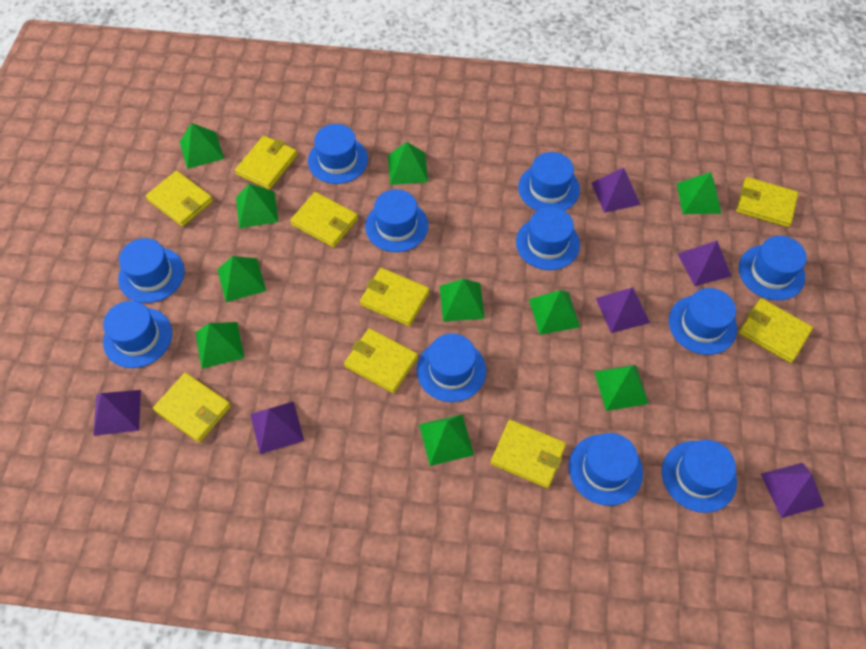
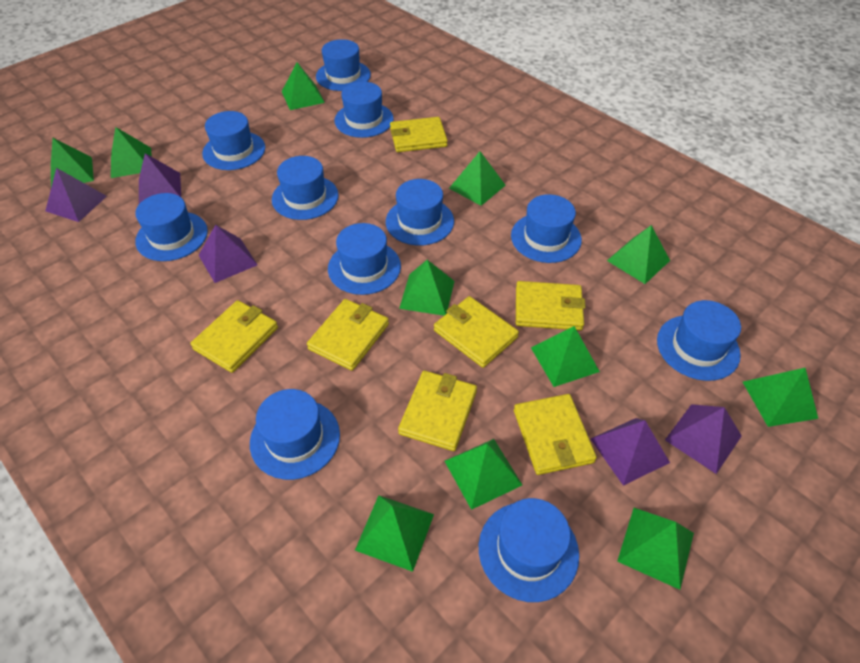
green pyramid: [180,123,224,169] [195,322,244,369] [217,256,266,302] [236,184,278,228] [388,142,428,185] [419,414,474,466] [440,279,485,322] [529,290,580,335] [594,365,649,411] [677,172,722,214] = 10 -> [51,138,94,187] [111,127,152,178] [282,62,325,110] [355,495,434,572] [399,260,454,316] [445,439,522,510] [449,151,506,206] [531,326,600,387] [607,225,670,284] [617,508,694,590] [743,368,818,427] = 11
purple pyramid: [93,390,141,436] [250,401,304,454] [591,168,641,213] [596,288,650,333] [678,241,732,286] [761,463,824,518] = 6 -> [45,168,107,222] [139,153,181,204] [199,225,258,283] [591,418,670,486] [665,404,742,474] = 5
yellow wallet: [146,171,213,227] [153,373,231,443] [235,136,298,190] [290,192,358,248] [344,328,418,393] [360,268,430,326] [491,420,566,488] [736,177,798,227] [739,298,813,363] = 9 -> [190,300,278,373] [307,299,389,371] [390,117,448,152] [398,371,477,451] [434,296,519,368] [514,394,597,475] [516,281,586,330] = 7

